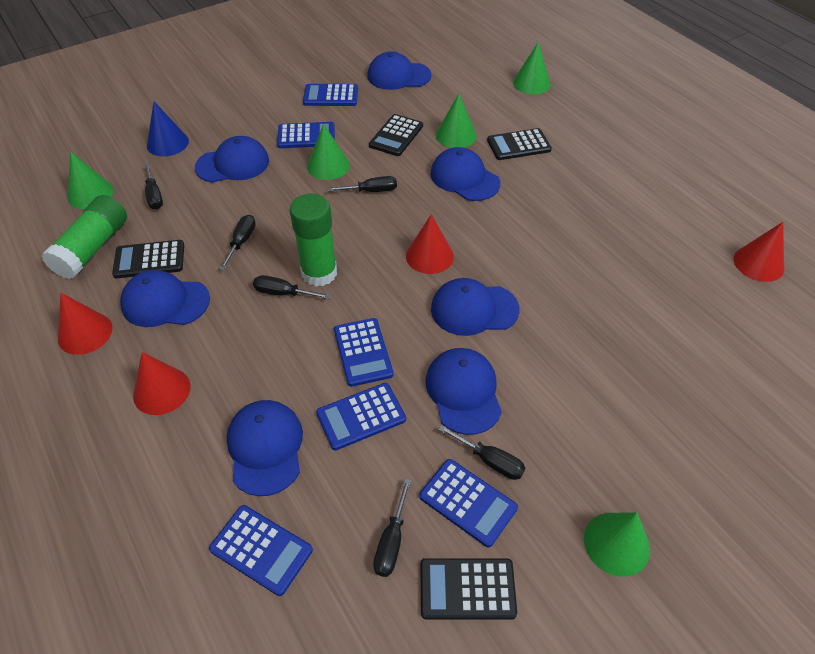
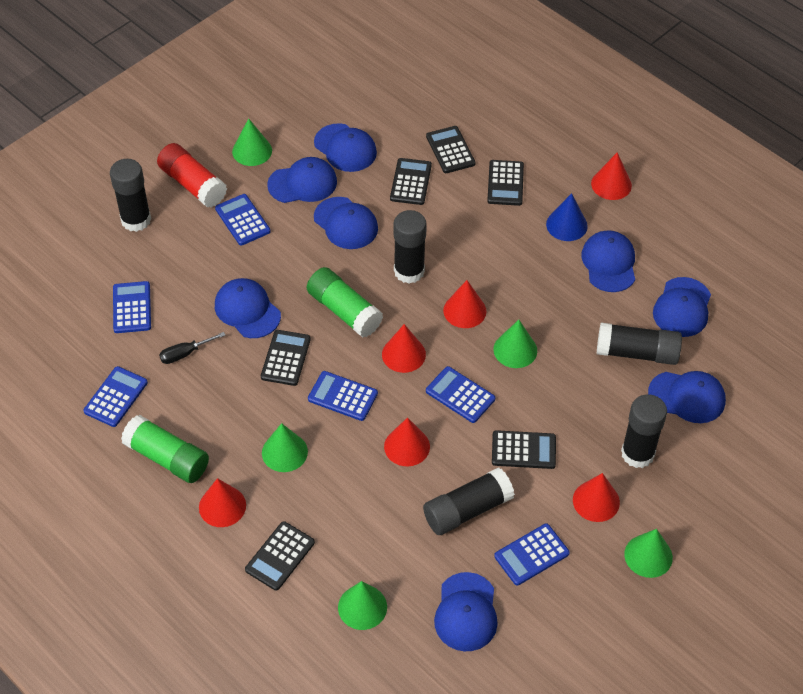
black calculator: [112,240,184,278] [369,114,423,156] [420,558,517,620] [487,128,552,160] = 4 -> [245,521,315,591] [261,330,311,386] [390,158,432,205] [426,126,476,173] [487,160,524,206] [492,430,556,469] = 6
black glue stick: none = 0 -> [110,159,151,232] [393,210,427,284] [423,467,515,535] [597,323,682,365] [621,394,667,468] = 5
black screwdriver: [144,163,163,210] [219,215,256,270] [253,275,331,299] [327,176,397,192] [373,479,411,577] [439,425,525,480] = 6 -> [159,332,226,364] = 1
blue cap: [120,270,210,327] [195,136,269,183] [226,400,303,496] [367,51,432,90] [425,348,502,435] [430,147,500,201] [431,278,519,336] = 7 -> [215,278,281,338] [267,157,337,203] [314,123,377,172] [314,197,378,249] [434,572,498,651] [581,230,635,292] [648,371,726,423] [653,277,711,337] = 8
red cone: [58,293,112,355] [133,352,191,415] [406,214,454,274] [734,222,784,282] = 4 -> [199,478,246,527] [382,324,426,373] [384,417,430,466] [443,280,486,328] [573,473,620,522] [591,152,632,200] = 6
red glue stick: none = 0 -> [157,143,227,207] = 1

